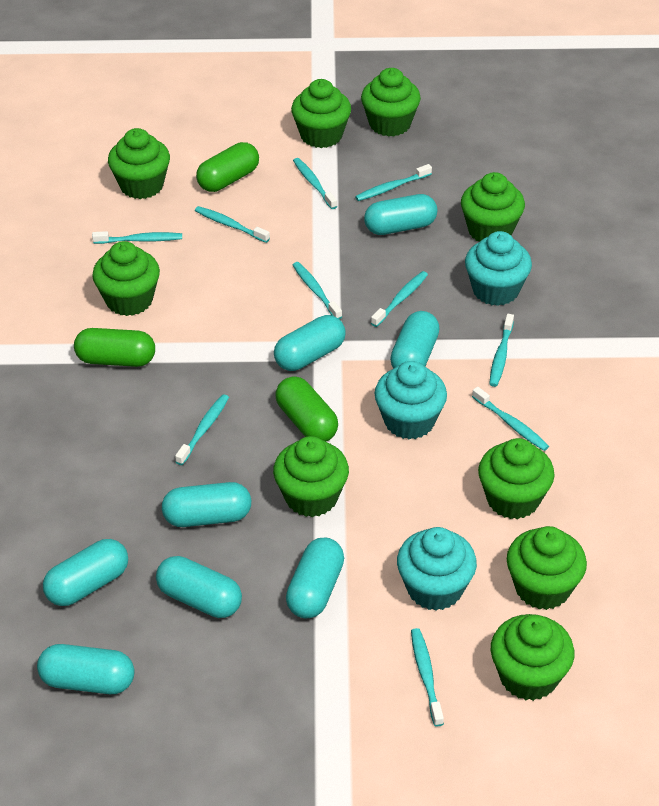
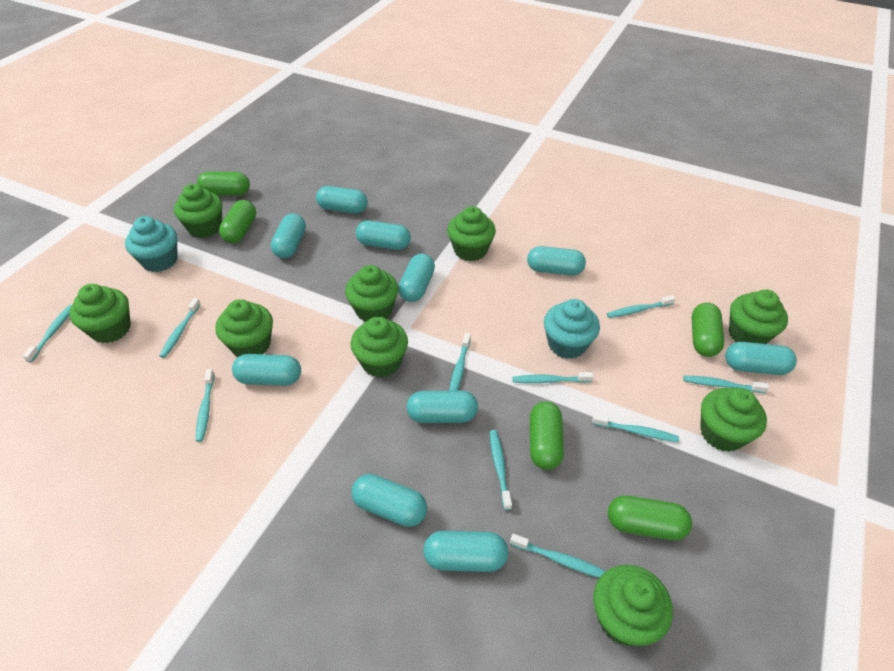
green capsule: [74,328,155,367] [196,142,259,192] [275,376,338,442] = 3 -> [197,171,250,195] [219,200,256,243] [530,401,564,470] [608,496,692,540] [692,303,724,357] = 5
turquoise capsule: [37,644,134,694] [43,539,128,606] [156,556,242,618] [162,482,251,527] [274,315,346,371] [286,537,344,618] [364,194,438,235] [390,311,440,369] = 8 -> [232,354,301,386] [271,213,306,258] [316,186,368,214] [351,474,427,527] [356,221,411,250] [398,253,435,302] [406,390,478,423] [423,531,508,572] [527,246,586,276] [725,342,797,375] = 10
turquoise cupcake: [375,361,447,439] [397,527,477,611] [465,231,532,306] = 3 -> [125,216,178,272] [544,299,600,359] = 2

